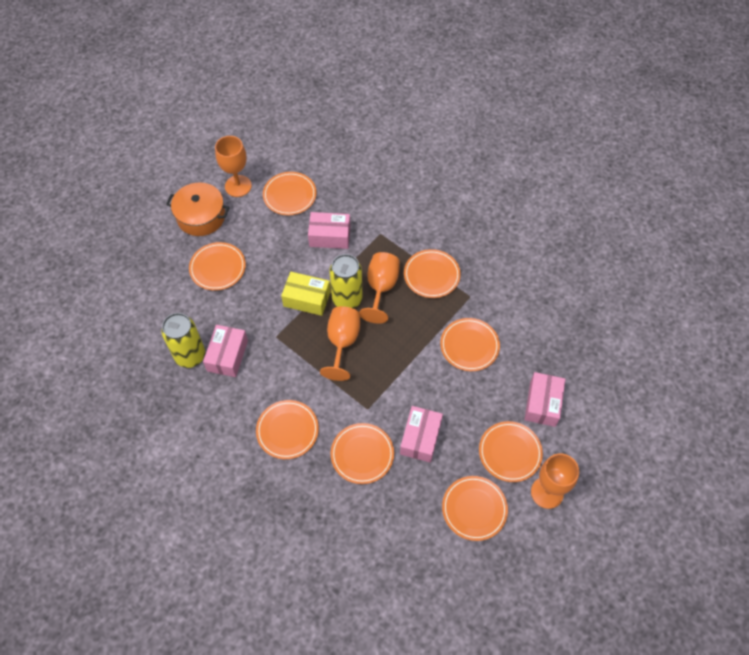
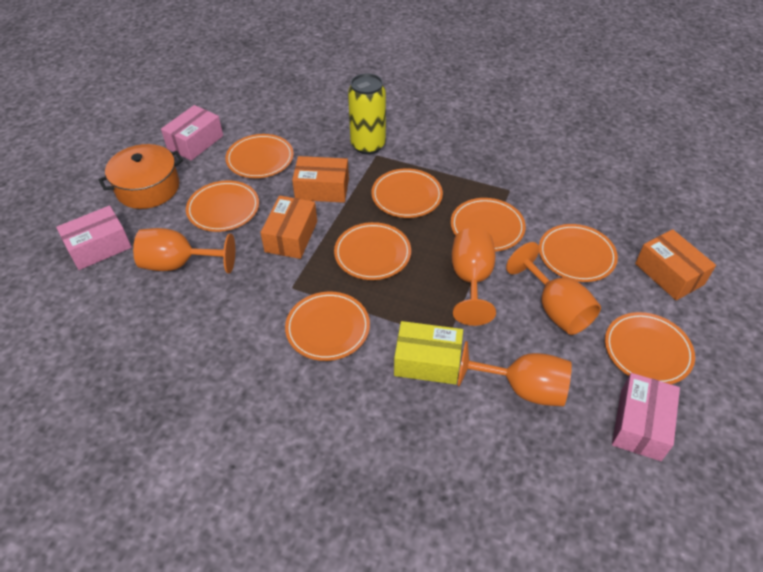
orange box: none = 0 -> [260,196,317,259] [292,156,349,203] [635,229,716,300] = 3
pink box: [203,325,248,377] [308,212,350,249] [400,406,443,463] [524,372,565,427] = 4 -> [56,205,132,270] [161,105,223,161] [612,373,680,461] = 3
yellow can: [162,313,205,368] [329,254,362,309] = 2 -> [348,74,386,155] = 1

